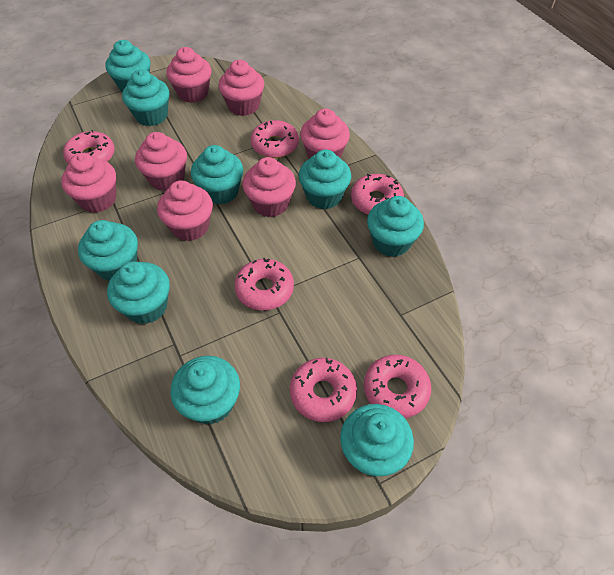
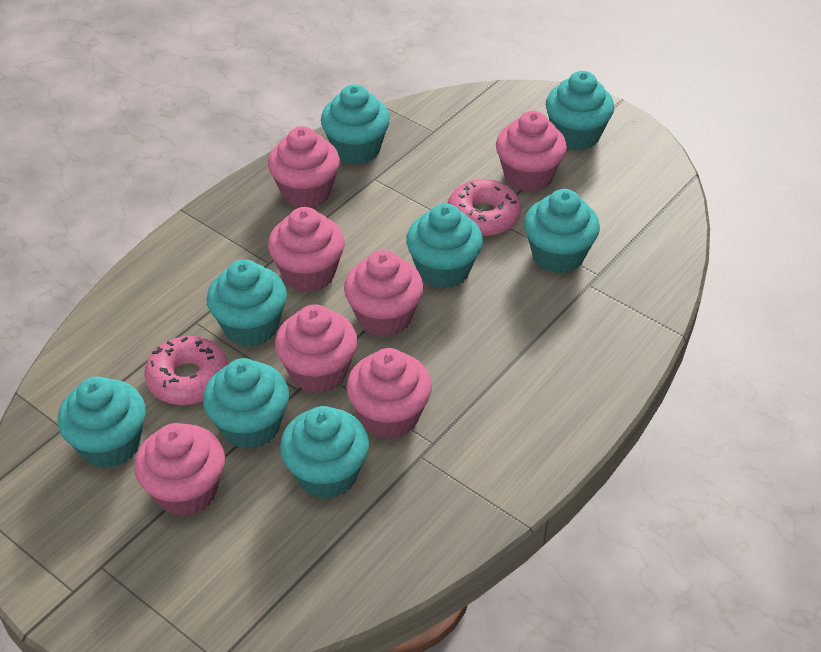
pink donut: [63,130,115,164] [234,258,294,311] [250,120,299,158] [290,358,357,422] [351,174,404,215] [364,355,431,418] = 6 -> [144,336,228,405] [448,179,521,236] = 2
turquoise cupcake: [78,220,138,281] [105,40,151,92] [107,262,170,324] [122,69,169,126] [170,356,240,425] [191,145,243,205] [299,149,351,209] [340,404,414,477] [367,196,424,257] = 9 -> [58,377,146,468] [203,358,289,449] [207,259,287,347] [280,406,369,499] [321,84,390,164] [406,203,483,289] [524,189,600,273] [546,71,614,150] = 8

